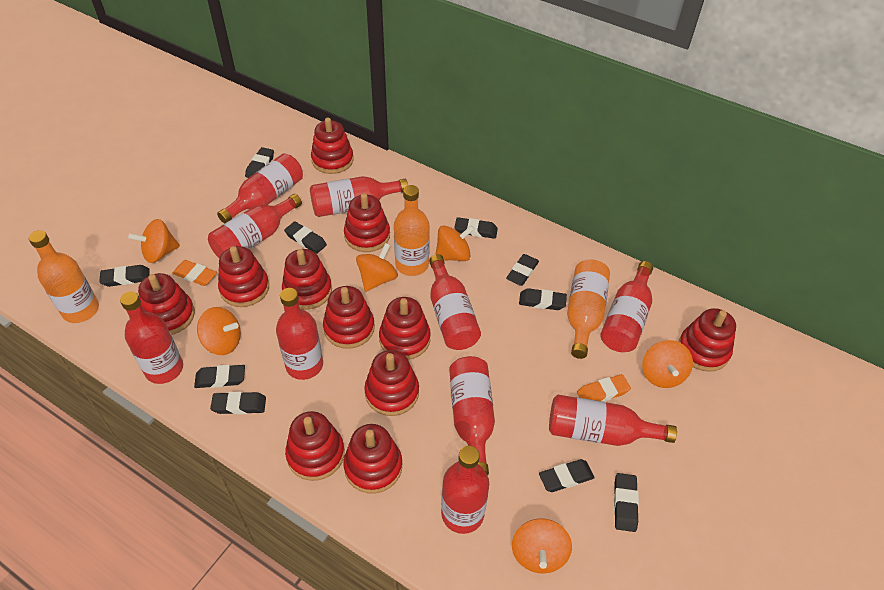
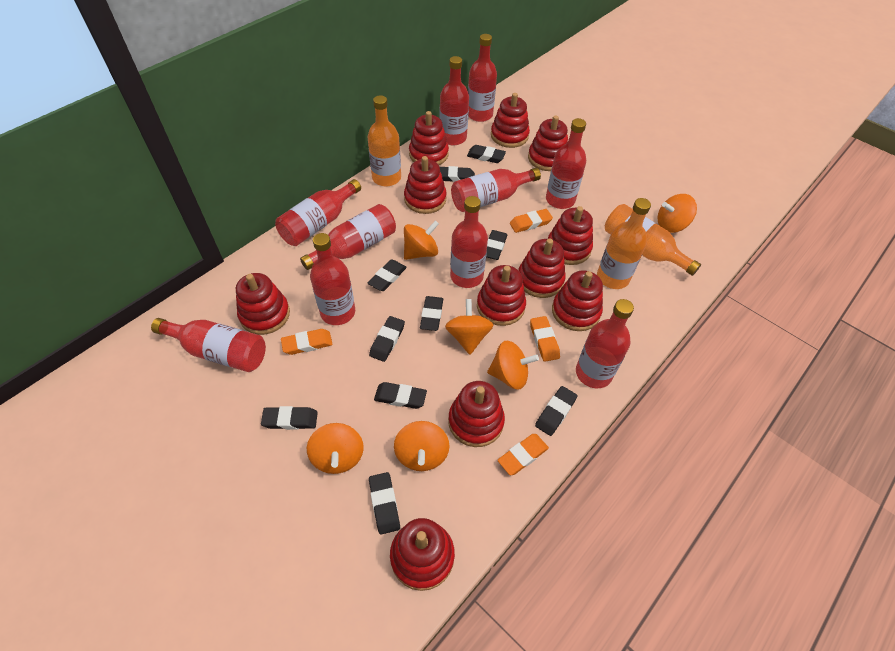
orange eraser: [172,260,217,286] [577,374,631,402] = 2 -> [281,329,332,355] [498,434,549,475] [510,209,553,233] [530,316,560,362] = 4

